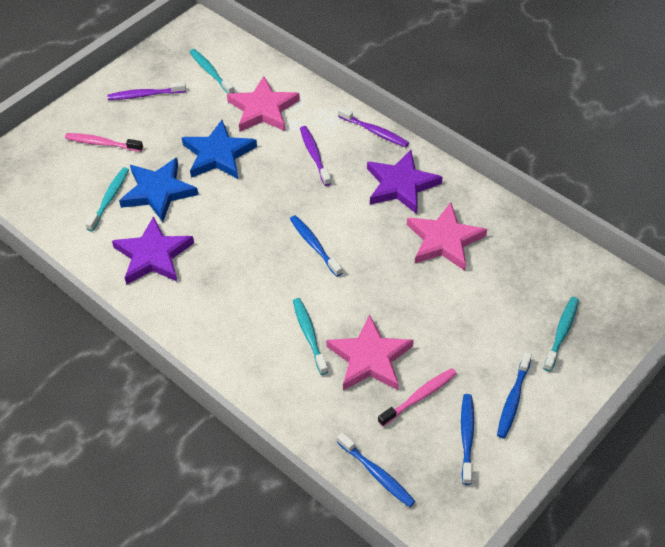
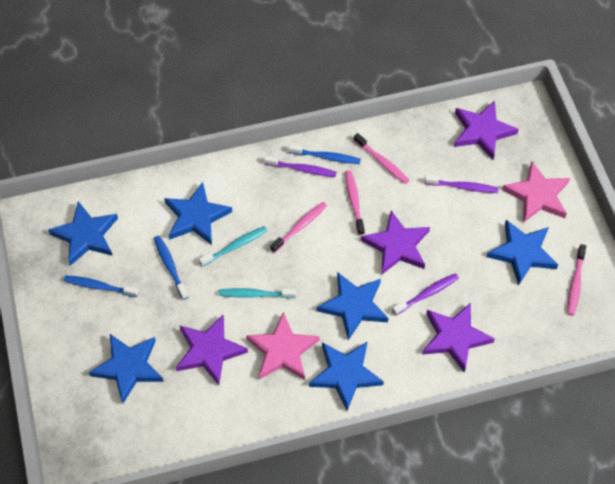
blue star: [119,158,198,222] [182,120,257,179] = 2 -> [48,201,118,266] [89,334,164,403] [164,182,232,245] [309,342,384,411] [317,272,389,340] [487,220,558,286] = 6
blue toothbrush: [290,215,342,277] [337,432,415,507] [461,394,474,485] [497,352,532,438] = 4 -> [64,275,139,297] [154,236,188,300] [288,144,361,164] = 3
pink star: [227,76,300,132] [326,314,414,390] [407,202,487,271] = 3 -> [246,312,320,380] [502,161,570,223] = 2
pink toothbrush: [65,133,143,152] [378,368,457,427] = 2 -> [270,202,327,253] [345,170,365,235] [354,133,410,184] [568,244,586,316] = 4
purple star: [112,216,194,285] [367,150,442,214] = 2 -> [176,315,248,385] [361,210,430,275] [422,303,495,372] [454,101,519,160] = 4
turquoise toothbrush: [85,167,129,232] [190,49,234,94] [293,298,328,375] [543,297,579,372] = 4 -> [199,226,267,267] [219,288,296,299] = 2

